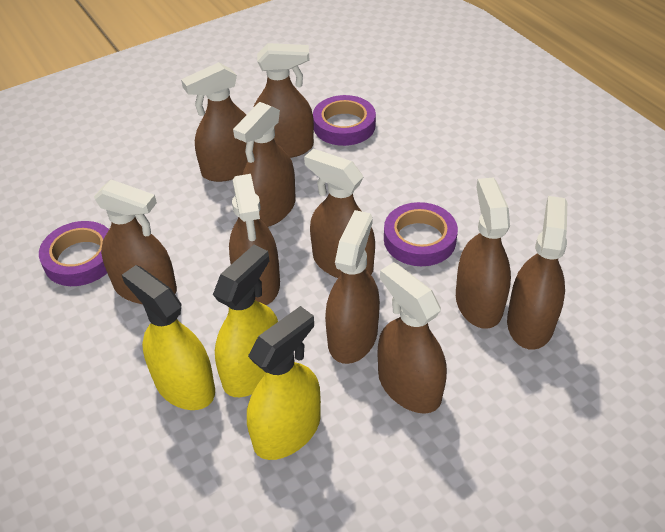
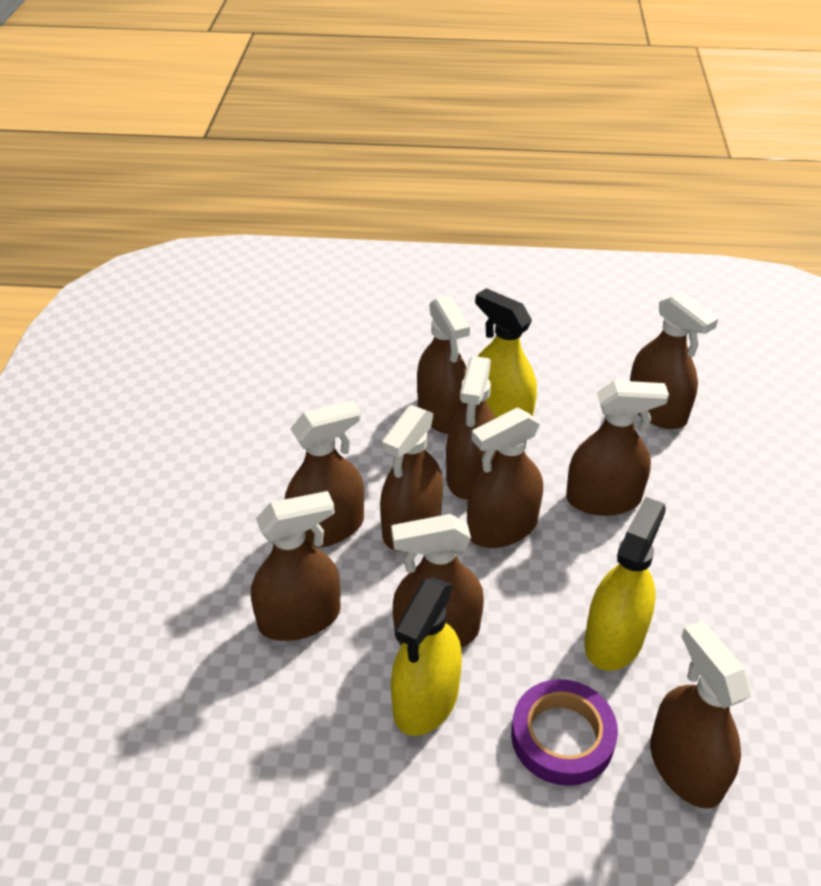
purple tape: [39,221,109,286] [313,95,376,146] [384,202,458,266] = 3 -> [511,679,618,786] = 1

